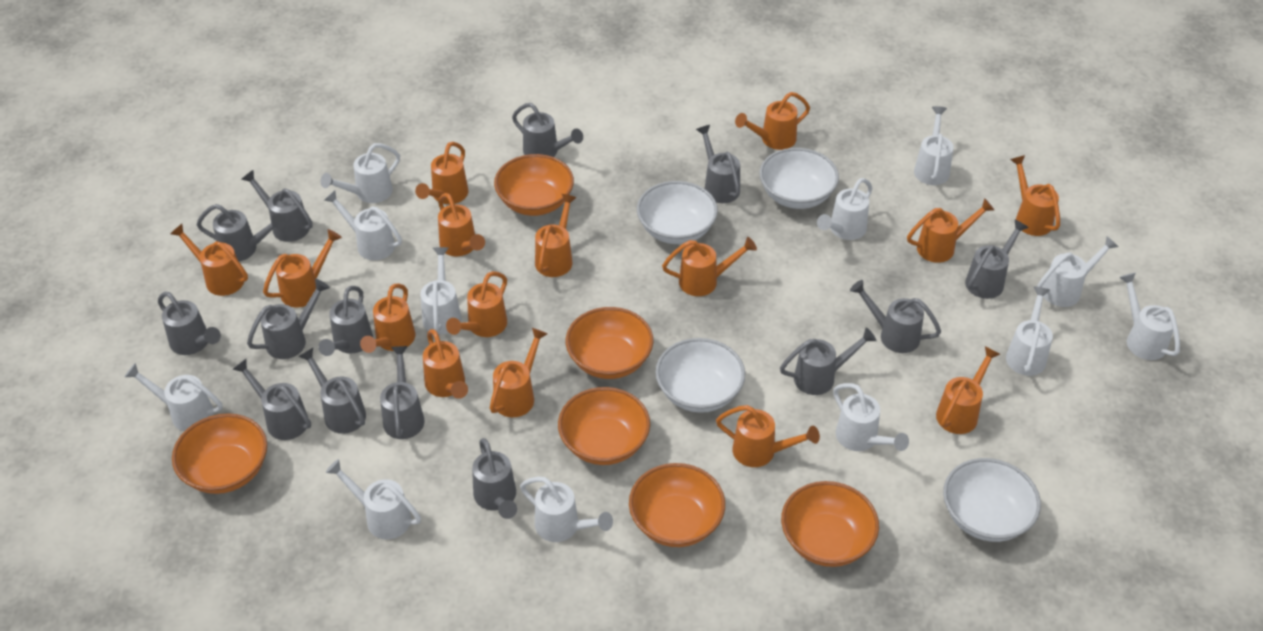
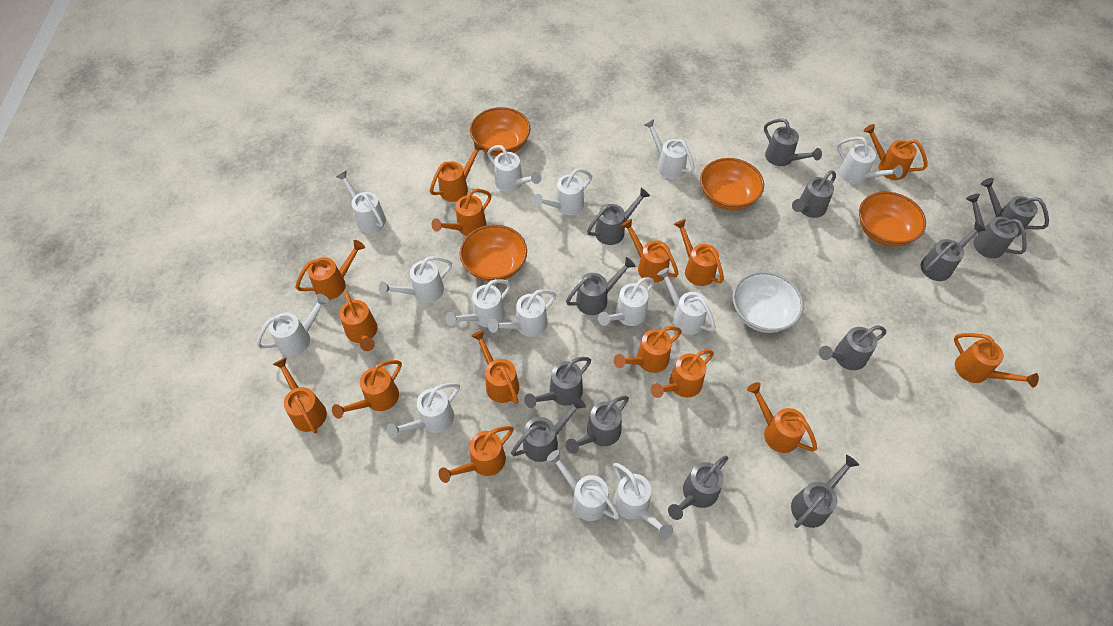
grey watering can: [158,292,221,355] [196,204,285,262] [232,359,311,440] [241,170,313,242] [247,279,330,359] [298,348,366,434] [318,286,373,356] [380,346,425,439] [472,438,517,519] [512,103,583,157] [696,125,740,203] [780,328,877,395] [850,280,941,353] [965,220,1029,299] = 14 -> [511,396,586,462] [524,357,591,408] [566,257,636,315] [566,396,629,454] [587,188,650,245] [668,456,728,520] [764,118,822,166] [791,455,859,528] [792,170,836,218] [819,325,886,370] [920,222,985,281] [966,194,1027,258] [981,178,1049,237] = 13
orange bowl: [172,413,267,494] [494,154,574,216] [558,387,650,465] [566,307,653,379] [629,463,725,547] [781,481,879,567] = 6 -> [460,225,527,282] [470,107,531,156] [700,158,764,210] [859,192,926,247] = 4
white bowl: [637,181,718,244] [655,338,745,413] [759,148,839,209] [943,458,1041,542] = 4 -> [733,272,804,333] = 1
white watering can: [124,363,222,431] [321,143,400,203] [324,190,402,260] [326,459,421,539] [420,247,461,334] [520,477,613,542] [817,178,873,240] [833,383,909,451] [914,106,954,185] [1006,286,1053,376] [1037,236,1118,307] [1119,273,1180,360] = 12 -> [256,294,329,356] [336,170,386,233] [379,256,452,303] [387,383,460,438] [445,279,511,327] [487,145,541,192] [488,289,557,337] [533,168,592,215] [547,450,620,521] [598,278,655,326] [613,463,673,539] [644,119,695,179] [657,268,716,335] [837,136,903,184] = 14

